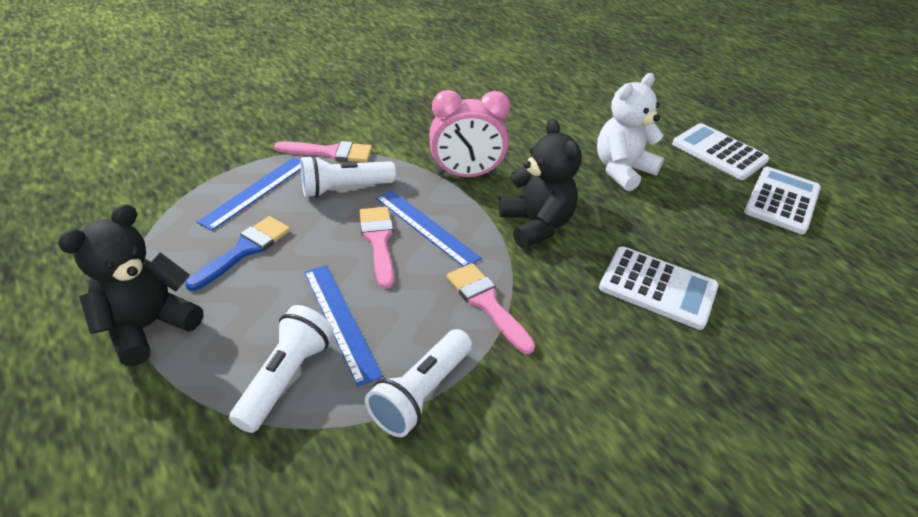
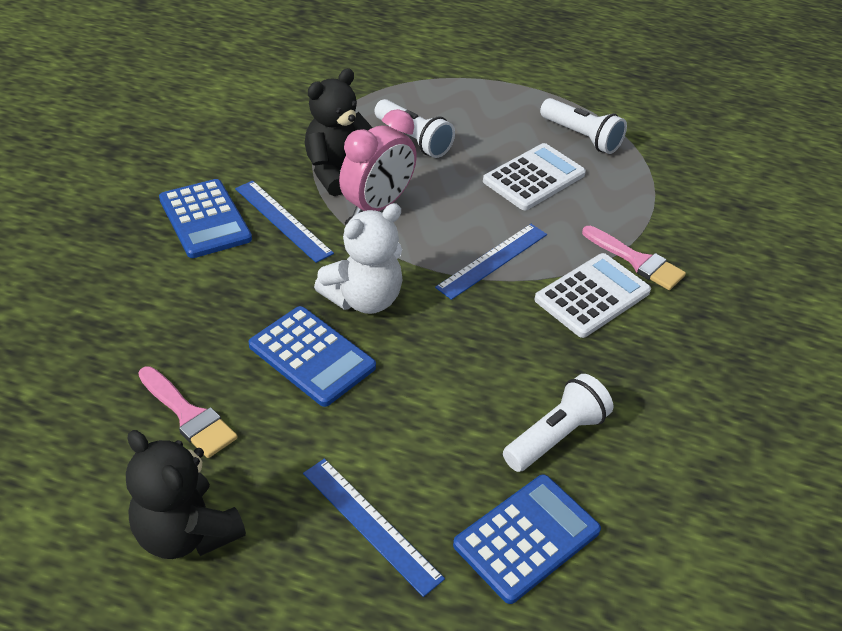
blue brush: [185,216,290,291] = 1 -> none = 0
blue calculator: none = 0 -> [159,179,252,258] [249,306,376,407] [453,474,601,604] = 3
pink brush: [274,141,372,163] [359,207,394,289] [447,263,535,354] = 3 -> [138,366,238,458] [582,226,686,290] = 2
white calculator: [599,246,719,330] [672,123,769,180] [744,167,821,234] = 3 -> [483,143,586,210] [534,253,651,338] = 2

